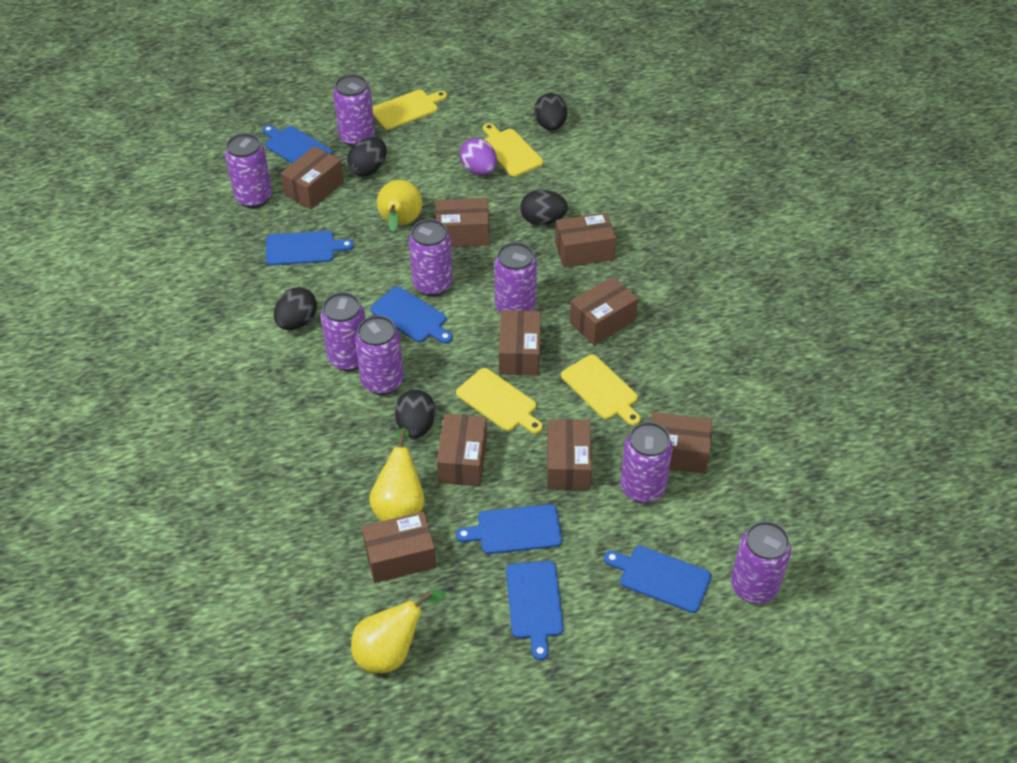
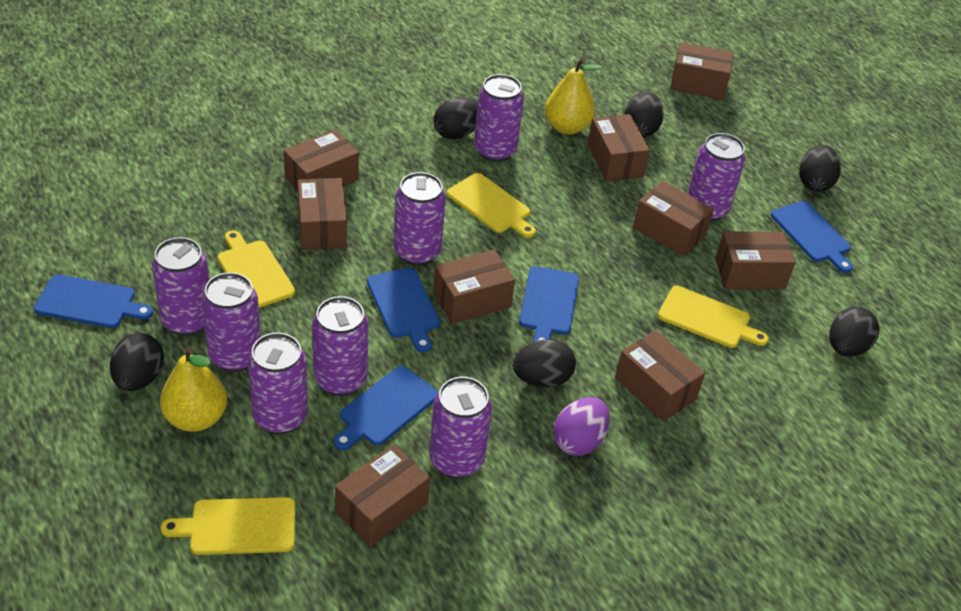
black egg: [274,287,317,330] [347,137,387,177] [395,390,436,438] [520,190,568,225] [534,93,567,130] = 5 -> [110,333,164,391] [433,97,478,140] [513,339,576,388] [624,91,664,137] [799,145,841,192] [829,307,880,357] = 6
blue cutting board: [262,125,332,164] [266,231,354,265] [370,286,453,344] [456,504,562,554] [506,561,564,660] [604,546,712,613] = 6 -> [34,274,153,328] [334,366,438,450] [367,268,440,352] [519,266,579,342] [771,201,853,273] = 5
yellow pear: [351,590,446,673] [369,428,425,521] [377,180,422,232] = 3 -> [160,347,227,432] [545,58,602,134] = 2

